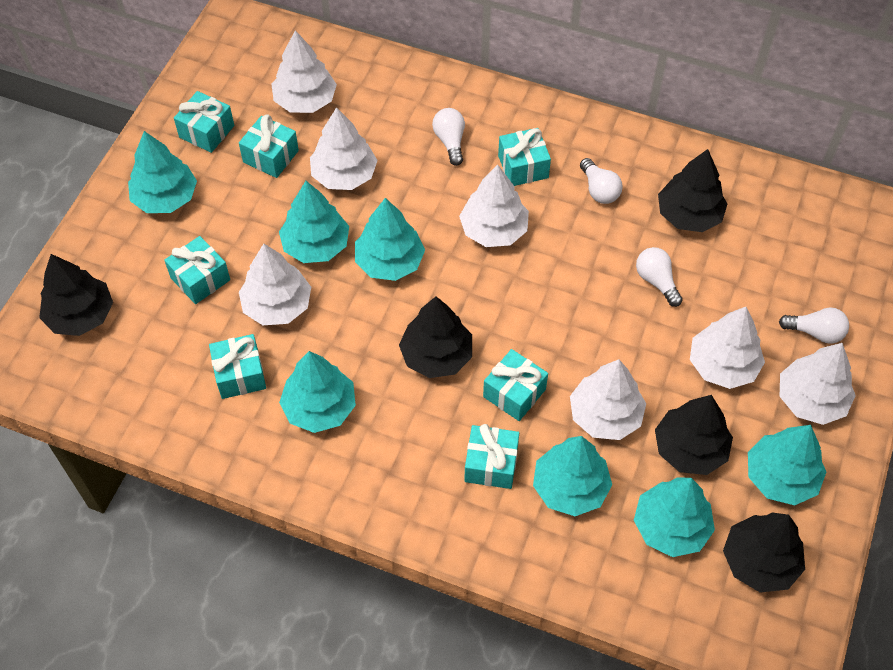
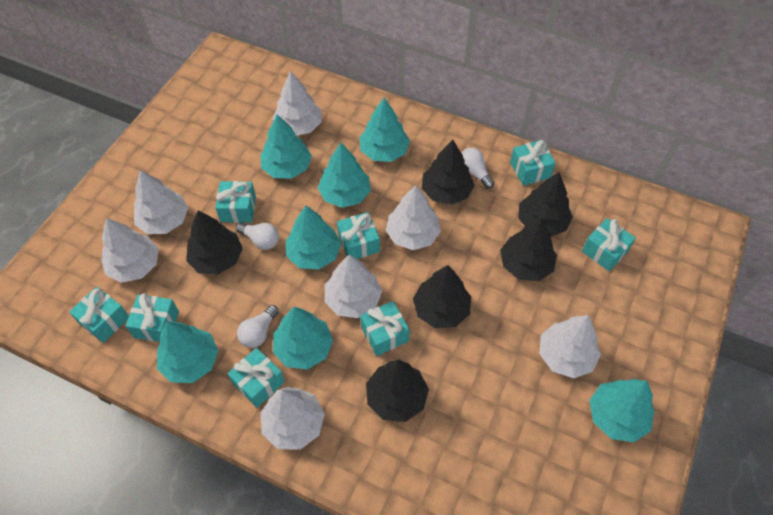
black tree: [39,254,113,336] [399,296,472,378] [655,395,733,475] [658,149,728,232] [723,513,805,593] = 5 -> [186,210,243,274] [366,360,429,422] [413,265,471,328] [422,140,475,205] [500,217,557,281] [518,172,573,236] = 6
turquoise gift: [164,236,230,304] [174,91,234,153] [209,334,266,399] [239,114,299,178] [464,424,519,489] [483,349,548,421] [498,128,551,186] = 7 -> [69,287,129,343] [125,293,179,342] [215,181,256,223] [227,348,285,408] [337,212,380,259] [360,301,410,356] [510,140,556,186] [582,218,636,271] = 8
white light bulb: [432,108,465,166] [580,158,623,204] [636,247,683,307] [779,307,849,343] = 4 -> [236,222,279,250] [237,305,279,348] [461,148,494,189] = 3

